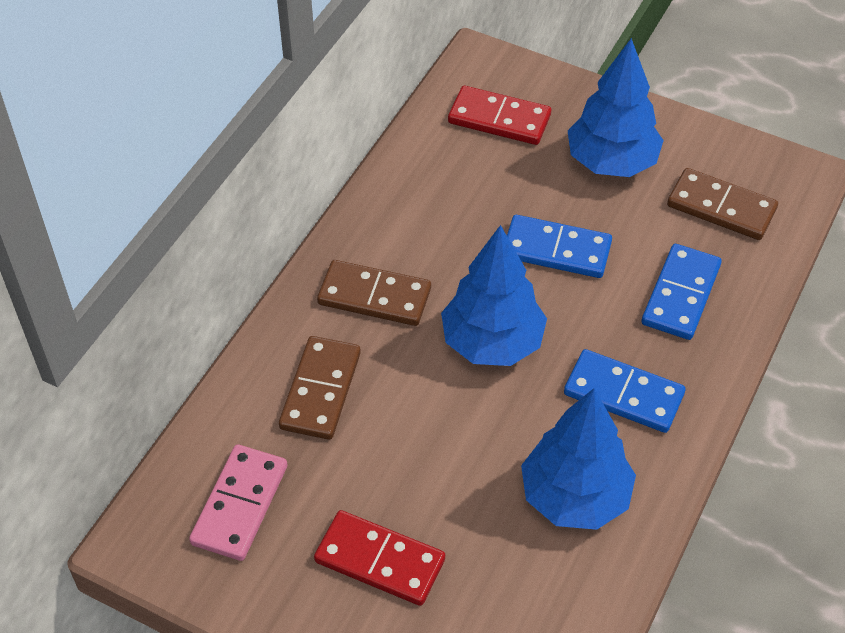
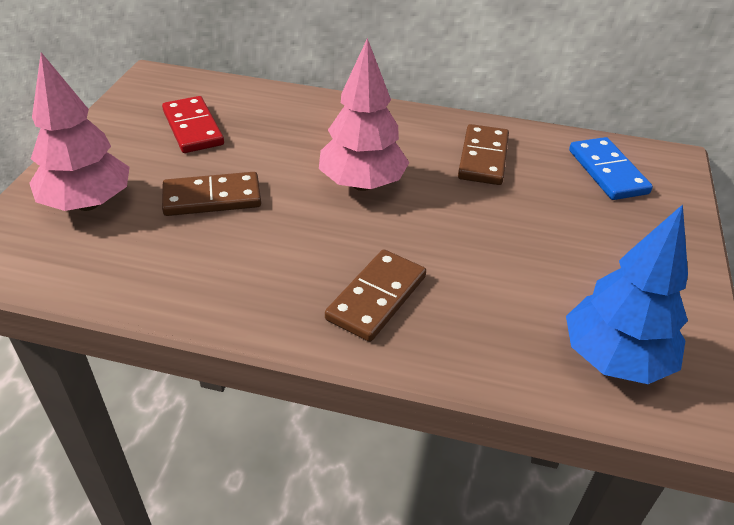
blue domino: [507,215,612,278] [564,349,686,433] [642,244,722,340] = 3 -> [569,137,653,200] = 1
blue tree: [441,225,547,366] [521,388,636,530] [568,38,664,177] = 3 -> [566,204,688,384] = 1
pink domino: [189,444,287,561] = 1 -> none = 0
pink tree: none = 0 -> [29,52,130,211] [319,38,409,191] = 2
red domino: [314,510,445,606] [448,86,551,145] = 2 -> [162,96,224,153] = 1

